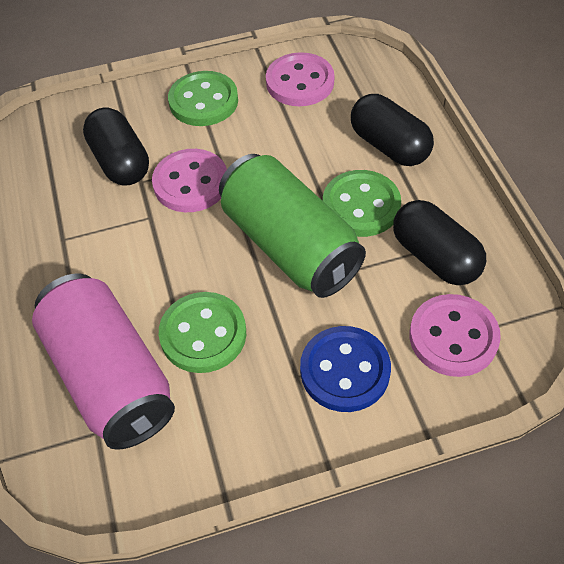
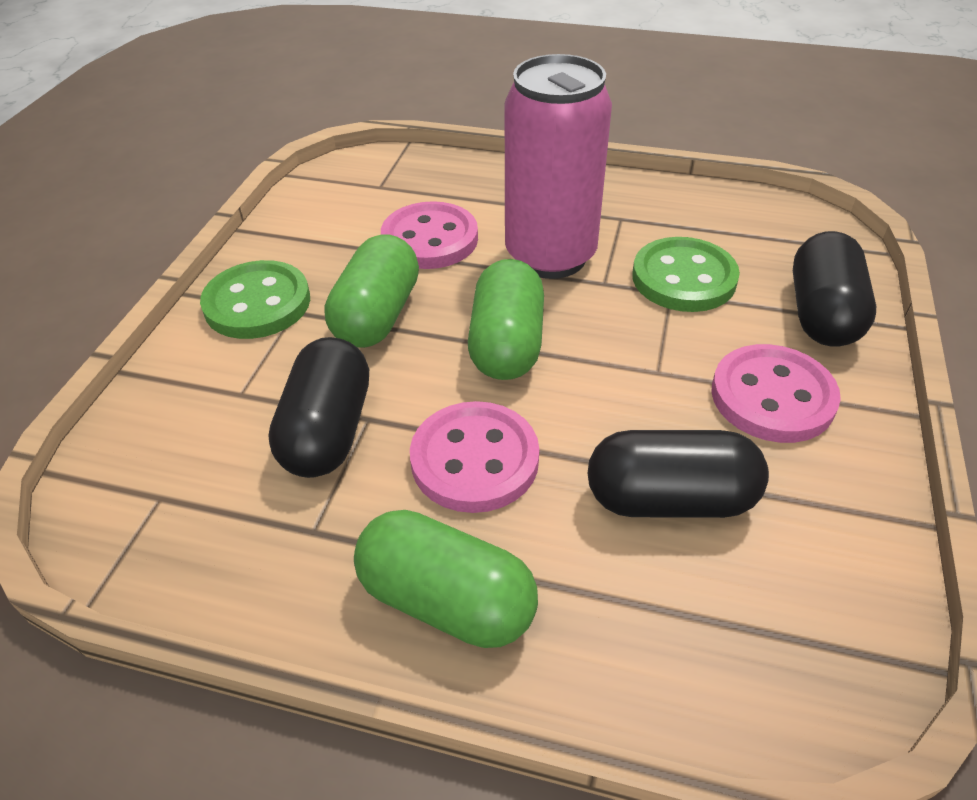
blue button: [300,326,391,412] = 1 -> none = 0
green button: [159,292,246,373] [168,71,238,126] [323,170,401,237] = 3 -> [200,260,310,339] [632,237,740,312] = 2
green can: [219,154,366,298] = 1 -> none = 0
green capsule: none = 0 -> [324,234,419,348] [354,510,538,648] [468,259,544,380] = 3

